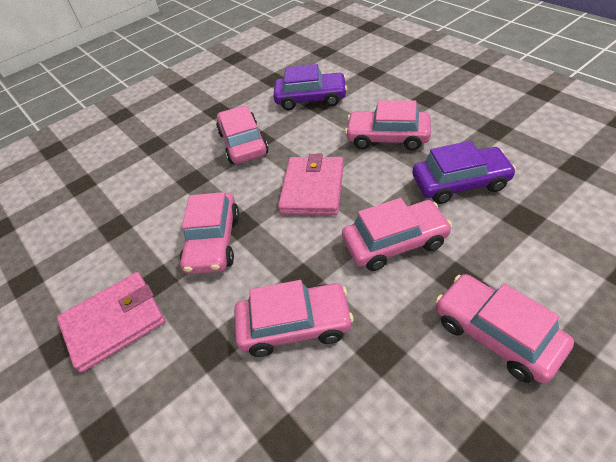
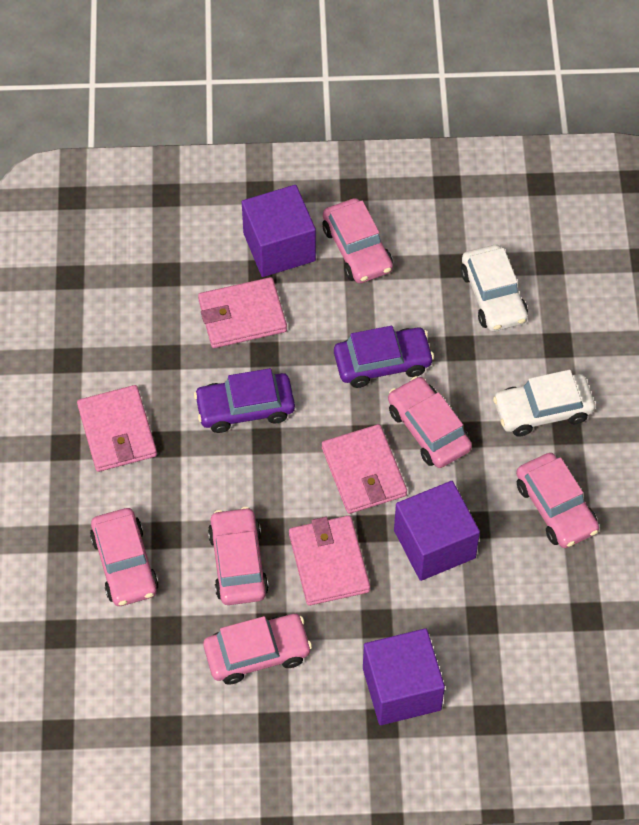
pink wallet: [57,272,165,373] [278,154,344,215] = 2 -> [77,385,157,472] [198,277,287,348] [289,515,370,606] [322,424,407,514] = 4
purple cube: none = 0 -> [242,185,316,277] [363,628,445,725] [394,481,480,581] = 3
white car: none = 0 -> [461,245,528,331] [493,370,595,437] = 2

